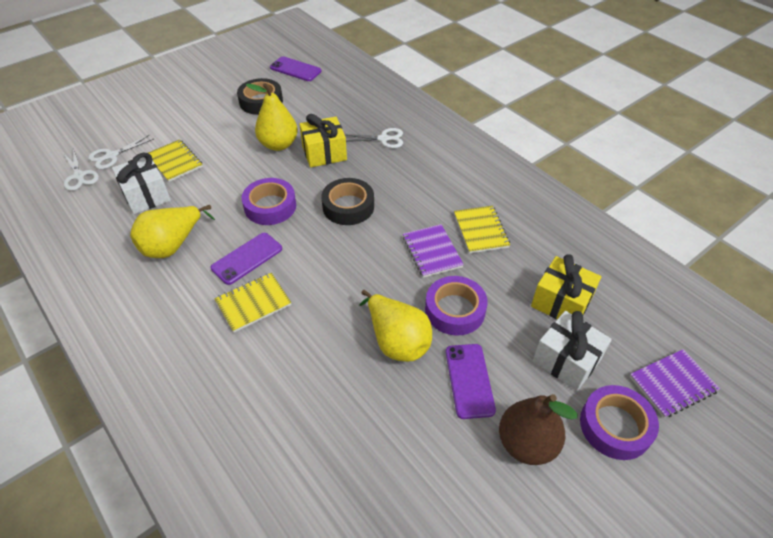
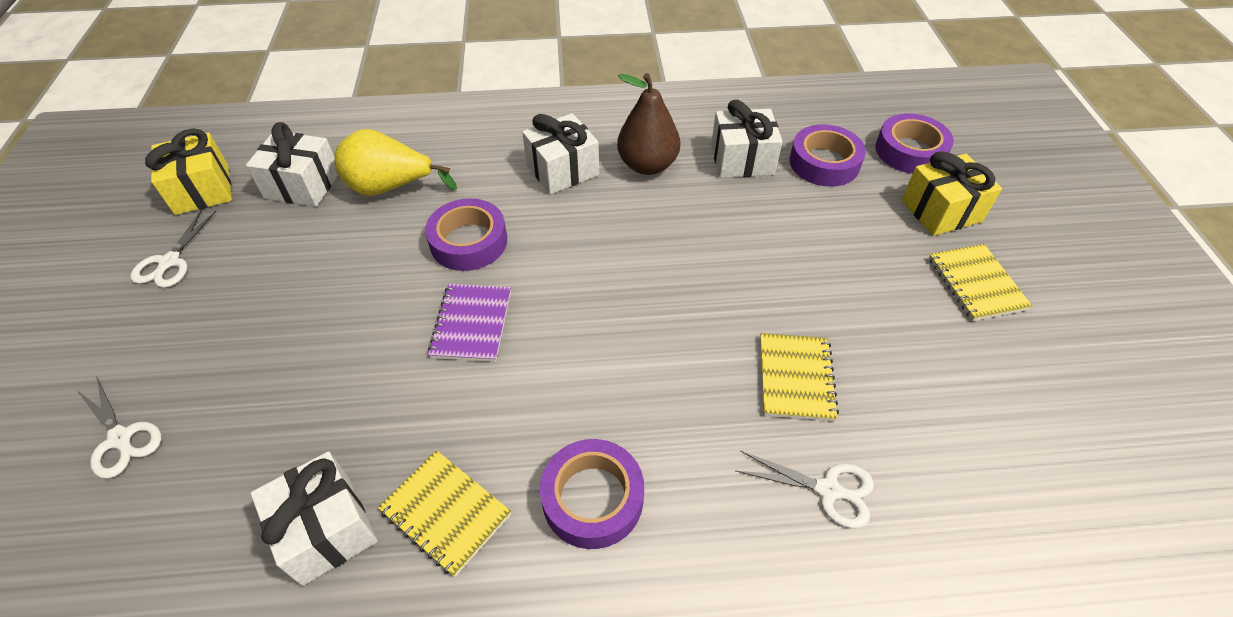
black tape: [237,78,283,115] [321,178,374,225] = 2 -> none = 0
purple notebook: [403,224,464,278] [629,349,720,418] = 2 -> [428,284,511,362] = 1
purple phone: [211,233,282,285] [270,56,322,81] [446,344,496,419] = 3 -> none = 0
purple tape: [242,178,296,225] [425,276,488,335] [580,385,659,460] = 3 -> [425,198,507,271] [540,439,644,549] [789,124,866,187] [875,113,954,174] = 4
white gift: [112,152,171,214] [532,311,612,391] = 2 -> [246,122,338,207] [251,451,378,586] [522,113,599,194] [711,100,783,178] = 4
yellow pear: [130,205,215,258] [246,83,298,151] [359,290,432,362] = 3 -> [334,129,457,196] = 1

